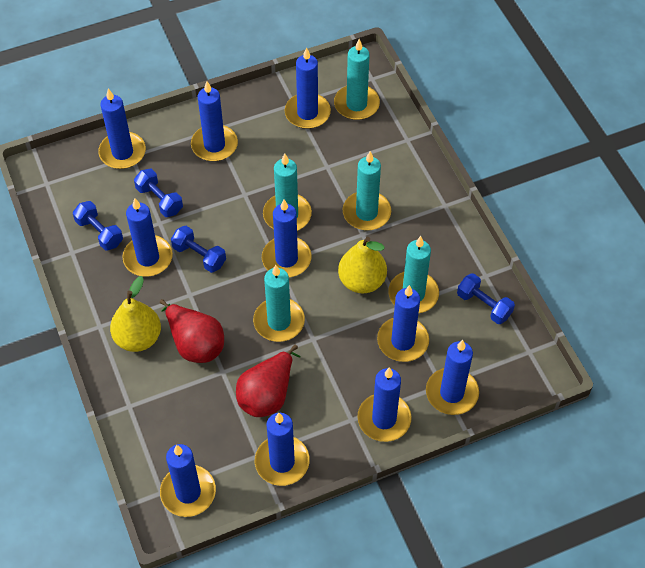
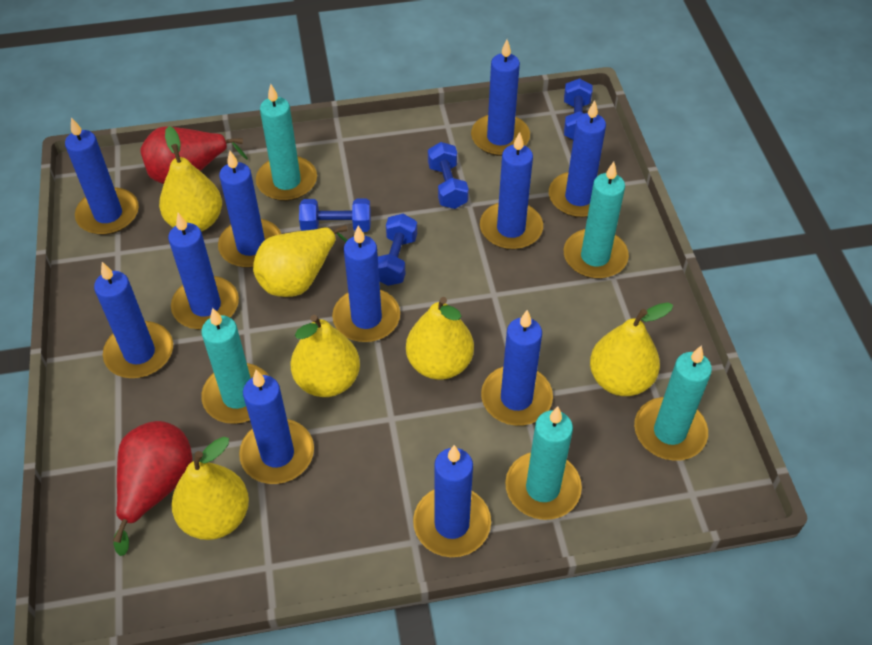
blue candle: [98,88,146,169] [122,198,173,277] [160,444,216,517] [191,81,238,161] [255,413,310,486] [262,199,312,277] [284,47,331,129] [357,367,412,442] [377,285,429,362] [426,340,479,415] = 10 -> [65,117,139,235] [94,262,173,378] [168,213,239,330] [218,151,281,268] [239,370,314,484] [332,225,400,342] [413,445,491,557] [471,40,530,156] [480,132,543,250] [481,310,553,426] [549,100,606,218] = 11
yellow pear: [110,276,161,352] [338,237,387,293] = 2 -> [159,126,222,232] [171,437,249,540] [253,225,348,297] [290,315,360,397] [406,297,474,380] [590,303,673,396] = 6

